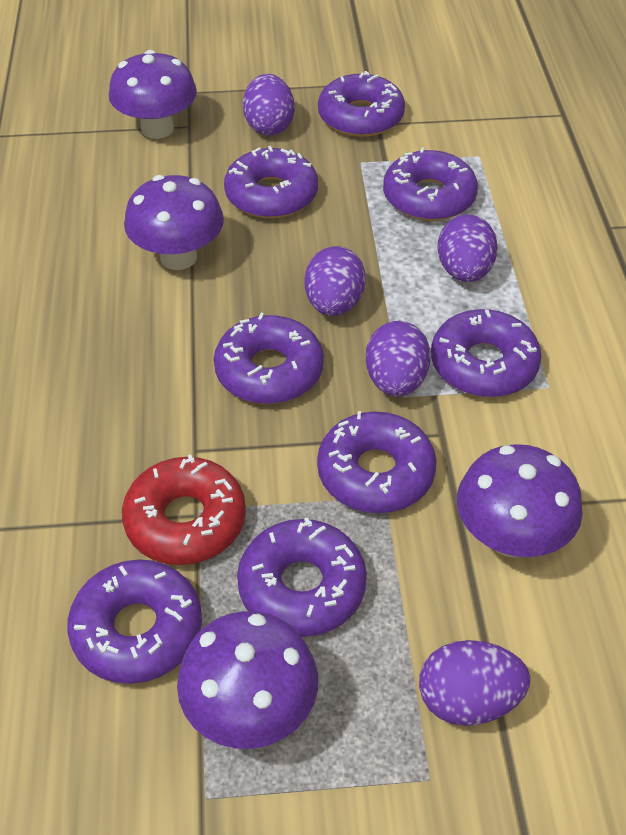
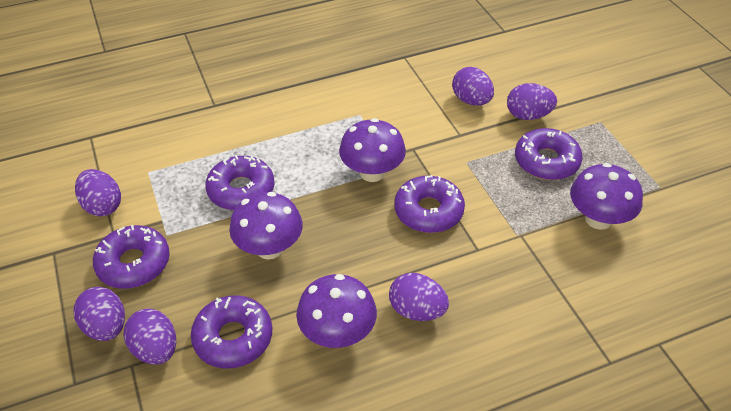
purple donut: [67,559,202,684] [214,313,324,404] [224,146,318,218] [237,517,367,637] [317,411,437,513] [318,71,405,137] [383,148,478,221] [431,309,541,397] = 8 -> [93,225,170,289] [191,295,272,369] [205,155,275,210] [394,175,465,233] [515,128,583,180] = 5
purple egg: [243,74,295,136] [305,246,366,316] [365,321,431,397] [419,640,530,726] [438,214,498,282] = 5 -> [73,287,125,341] [75,169,121,216] [124,309,176,365] [389,273,449,321] [452,67,494,106] [507,83,557,120] = 6
red donut: [122,454,246,565] = 1 -> none = 0

